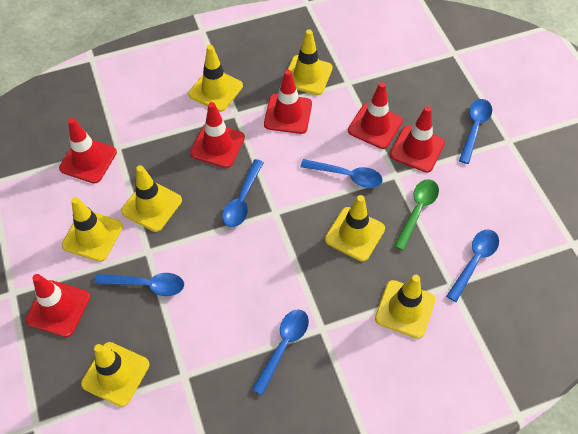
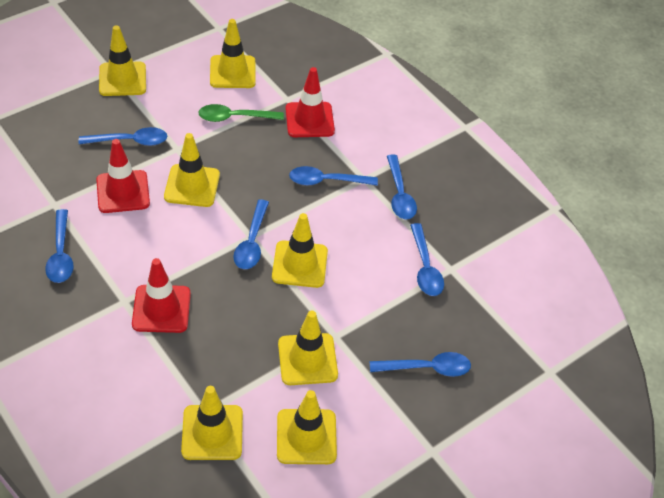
blue spoon: [95,273,184,296] [222,159,264,227] [252,309,309,395] [300,159,382,188] [446,230,499,302] [459,99,492,164] = 6 -> [45,209,74,283] [79,127,167,146] [233,200,269,269] [289,166,378,186] [369,352,471,377] [387,154,417,219] [410,223,444,296] = 7
red traffic cone: [25,274,90,337] [59,118,117,184] [190,102,245,168] [264,70,312,134] [348,82,403,149] [390,106,445,173] = 6 -> [96,139,150,213] [132,258,191,333] [286,67,335,137] = 3

